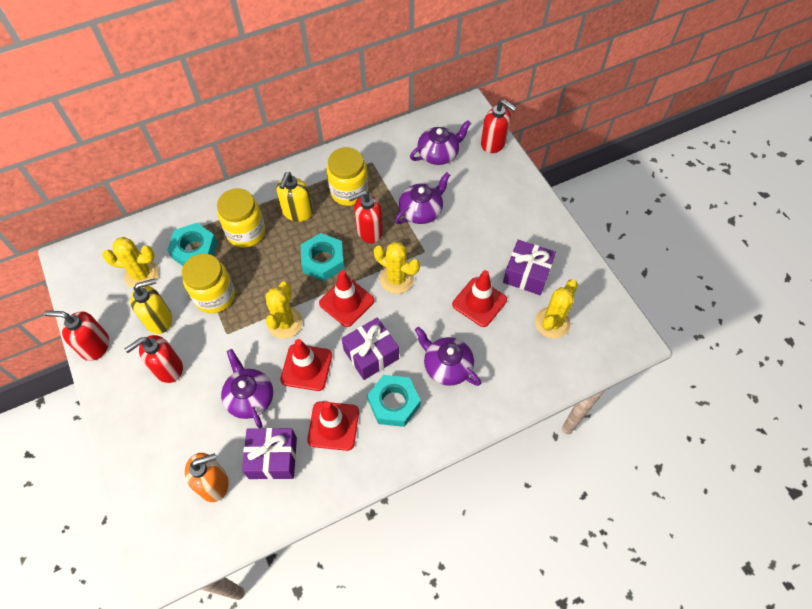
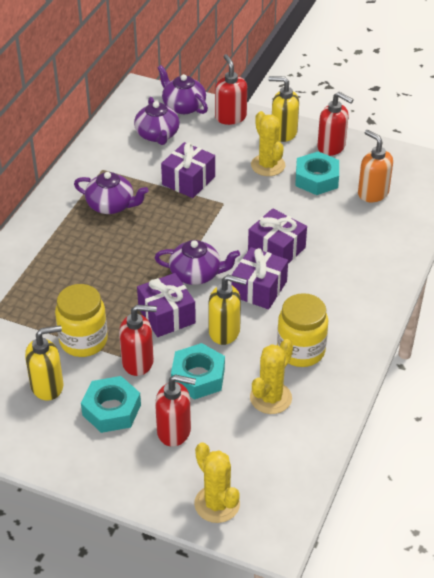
purple gift: [242,428,297,480] [341,317,399,380] [503,240,556,295] = 3 -> [137,273,196,337] [161,142,215,198] [231,247,288,309] [248,208,307,264] = 4
red traffic cone: [280,339,332,391] [307,401,359,451] [319,270,375,327] [452,270,507,327] = 4 -> none = 0
yellow cactus: [102,237,159,288] [265,281,303,339] [374,242,420,294] [535,280,578,339] = 4 -> [194,442,240,523] [250,339,293,414] [251,111,285,176] = 3
yellow jar: [182,254,235,313] [217,188,265,248] [327,147,368,206] = 3 -> [55,284,108,357] [277,293,328,367] = 2
yellow soap dispenser: [130,278,172,334] [276,172,313,222] = 2 -> [25,325,63,401] [208,275,247,345] [268,76,299,142] = 3

